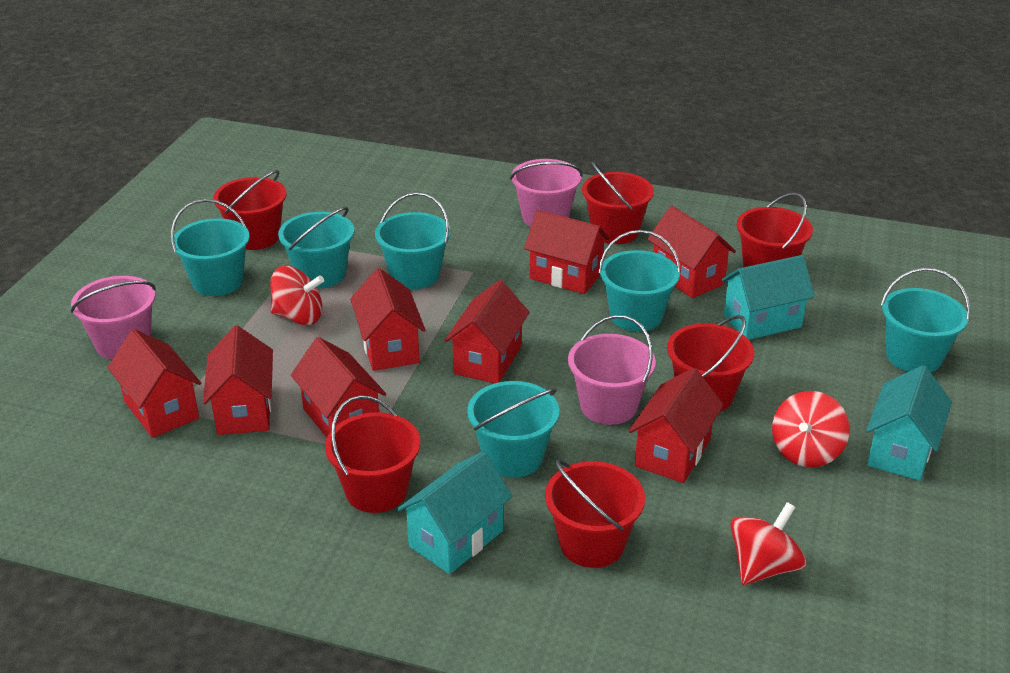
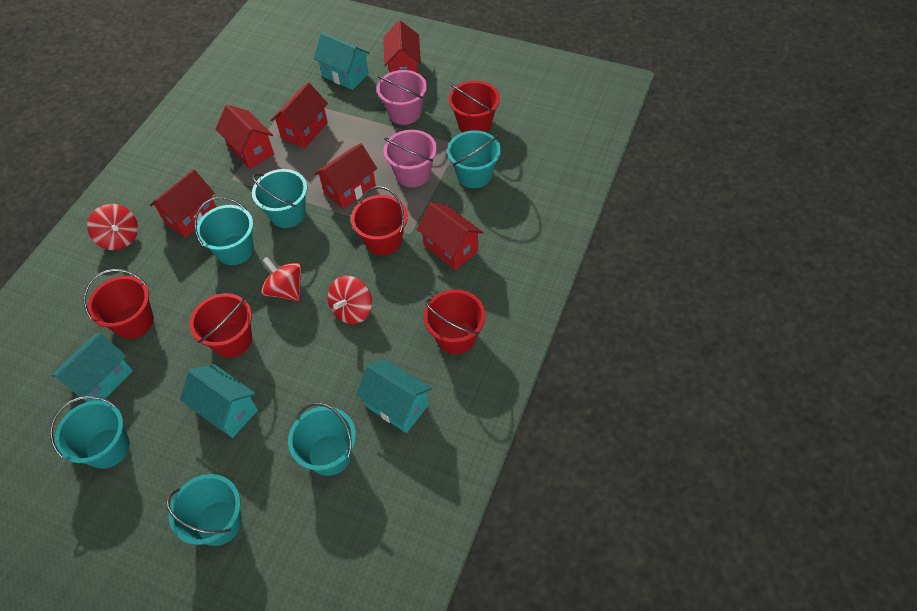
pink bucket: [71,276,156,359] [510,159,583,227] [568,315,656,425] = 3 -> [377,70,427,125] [383,130,437,187] = 2
red bucket: [213,170,286,250] [325,395,420,513] [545,459,645,568] [582,162,654,244] [667,315,754,412] [737,193,813,267] = 6 -> [83,269,154,339] [189,293,252,358] [351,186,408,255] [424,289,486,354] [449,81,500,132] = 5
red house: [108,329,201,438] [203,326,273,435] [291,337,386,437] [350,268,425,371] [444,280,530,383] [524,210,610,294] [629,367,723,483] [647,206,736,299] = 8 -> [150,169,216,238] [216,105,274,169] [271,82,328,148] [314,143,377,209] [383,21,421,73] [417,202,483,270] = 6
turquoise house: [397,451,512,574] [721,255,815,340] [866,365,952,481] = 3 -> [51,333,133,402] [180,364,258,438] [314,33,370,90] [356,359,432,433] = 4

